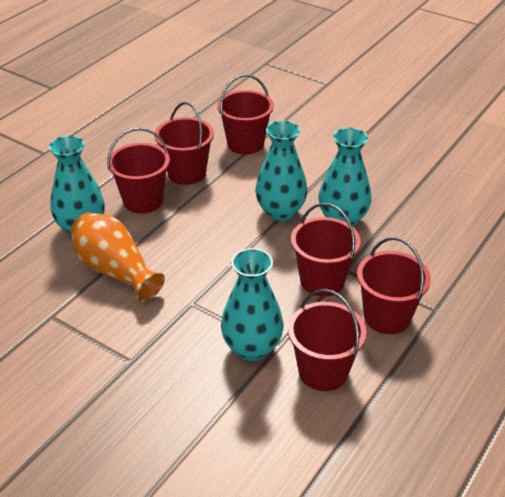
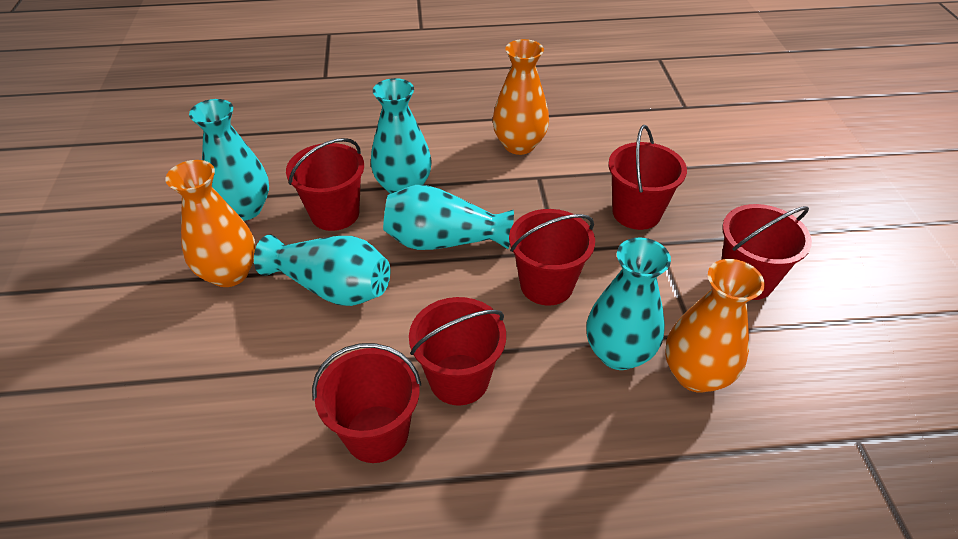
orange vase: [71,213,165,302] = 1 -> [165,160,256,287] [492,39,549,155] [665,259,765,393] = 3
turquoise vase: [49,135,105,235] [221,248,283,361] [255,120,307,221] [318,127,371,226] = 4 -> [189,99,269,221] [254,234,390,306] [371,78,432,194] [383,185,514,250] [586,238,671,370] = 5

